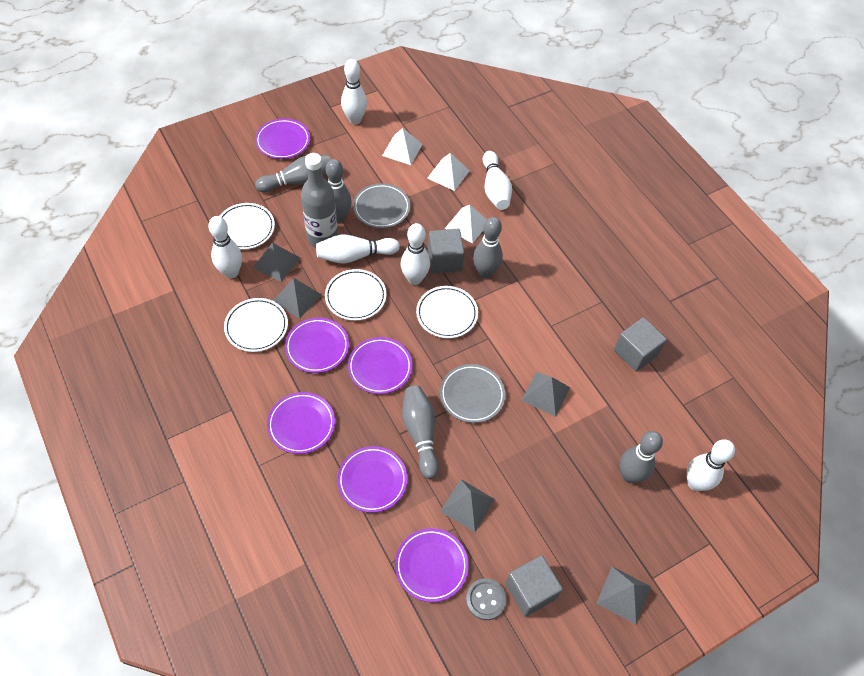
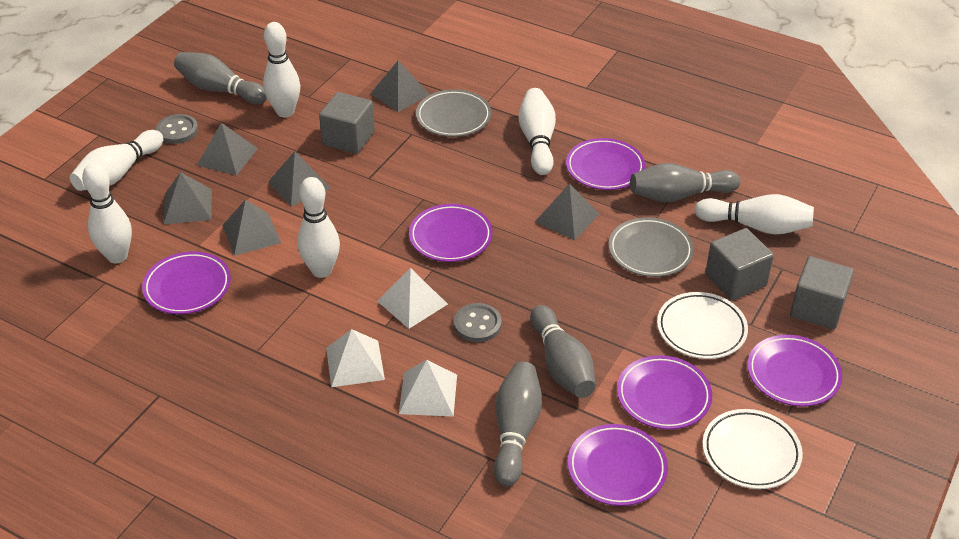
grey bottle: [301,153,338,248] = 1 -> none = 0
grey bowling pin: [255,155,330,192] [326,159,352,223] [402,385,439,479] [473,217,503,278] [620,431,663,483] = 5 -> [174,52,267,104] [494,361,542,487] [530,305,595,398] [630,163,740,202] = 4
grey button: [466,578,506,620] = 1 -> [156,114,198,144] [454,303,502,342] = 2
grey pyramid: [253,243,300,282] [273,278,322,319] [440,479,495,532] [521,372,570,417] [596,566,651,624] = 5 -> [163,172,212,225] [197,123,258,176] [222,199,281,256] [268,151,331,207] [370,61,430,112] [535,183,600,240] = 6
white plate: [220,203,275,250] [224,298,288,352] [325,269,386,321] [416,286,478,338] = 4 -> [657,292,748,359] [703,409,803,489] = 2

